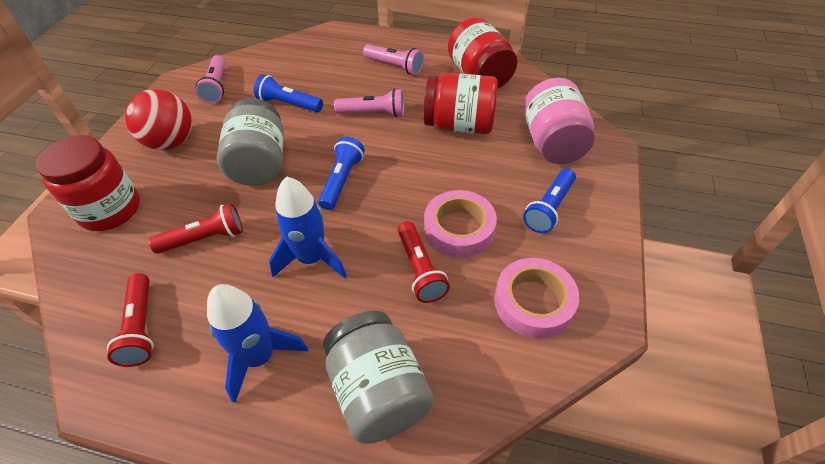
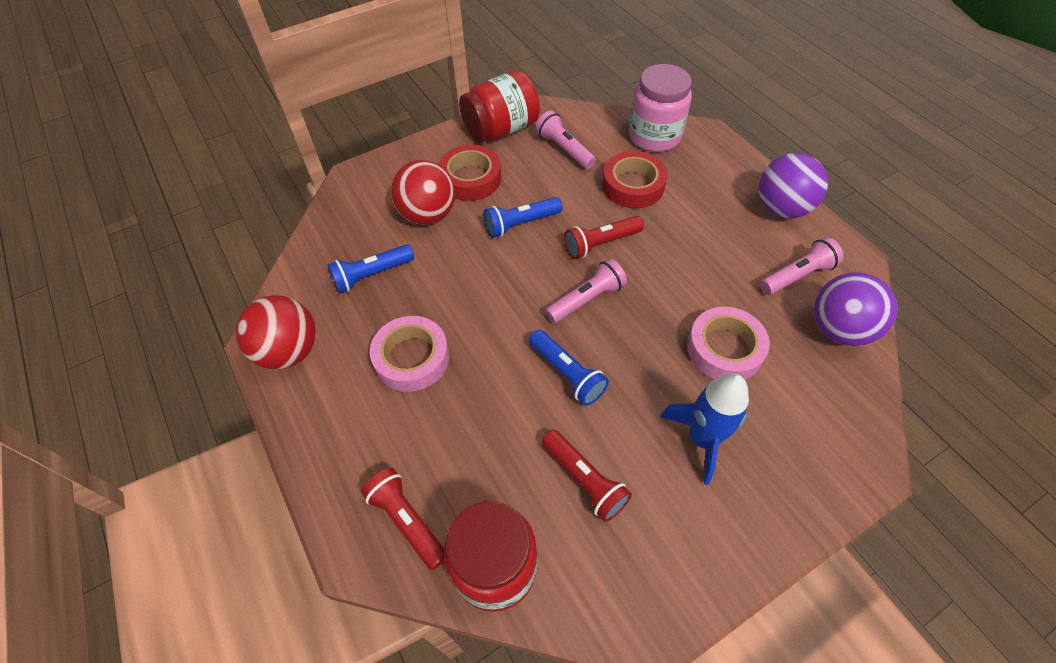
blue rocket: [207,284,308,403] [269,176,347,279] = 2 -> [660,373,749,485] = 1
grey jar: [217,98,284,186] [323,311,434,444] = 2 -> none = 0
purple ball: none = 0 -> [759,153,828,218] [814,272,898,346] = 2
red ball: [125,89,192,150] = 1 -> [236,295,316,370] [391,160,455,225] = 2
red jar: [36,135,140,231] [423,73,498,134] [448,17,517,88] = 3 -> [444,501,537,612] [459,70,540,142] = 2
red tape: none = 0 -> [439,145,501,201] [602,151,668,208] = 2

